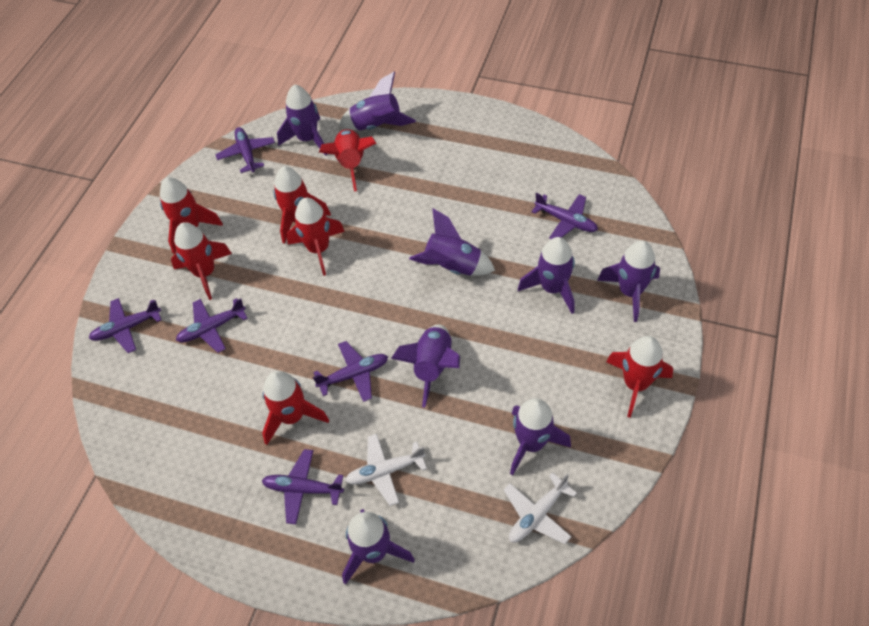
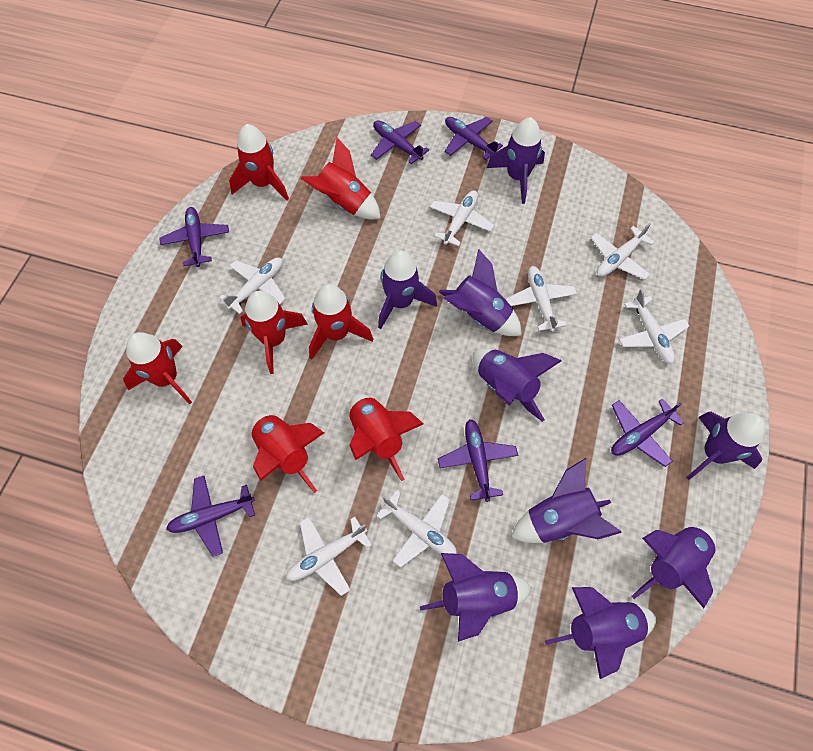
purple rocket: [277,84,328,156] [339,72,416,130] [342,509,415,585] [391,324,460,407] [409,208,495,276] [510,398,571,475] [518,237,575,314] [597,240,660,322] = 8 -> [378,250,437,329] [420,553,532,642] [439,249,522,336] [473,349,562,422] [487,117,545,204] [511,458,622,543] [545,587,656,679] [631,526,716,608] [686,412,765,480] = 9
white plane: [345,434,427,506] [504,472,577,544] = 2 -> [220,257,286,314] [286,517,372,596] [377,490,457,567] [430,191,494,247] [506,266,577,332] [591,223,655,280] [619,289,689,364] = 7

